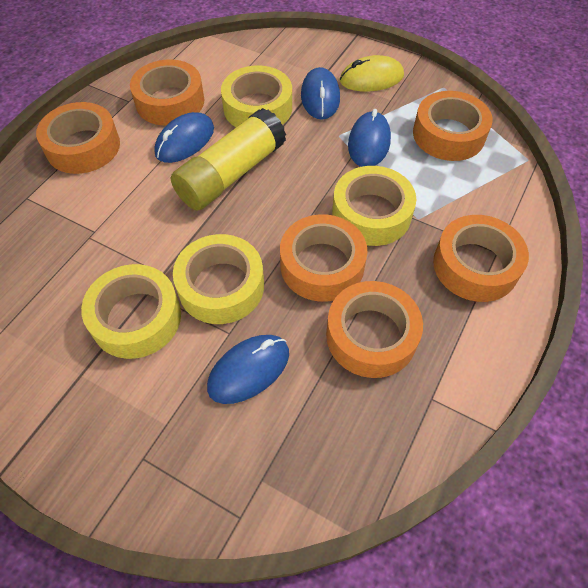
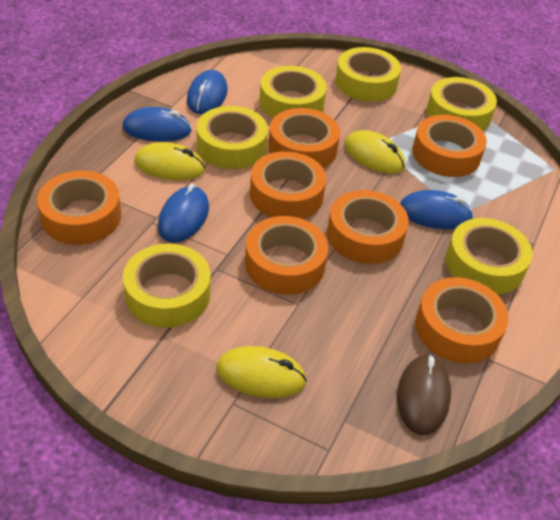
brown mouse: none = 0 -> [397,354,451,435] = 1
orange tape: [36,102,120,174] [130,59,204,126] [280,214,367,302] [326,281,423,378] [413,91,493,161] [433,215,529,302] = 6 -> [37,171,121,245] [245,216,328,295] [250,151,326,219] [268,108,340,168] [327,190,409,264] [412,115,487,177] [415,277,509,364] = 7
yellow glue stick: [171,108,286,211] = 1 -> none = 0
yellow mouse: [340,55,404,92] = 1 -> [134,142,205,180] [216,346,307,398] [344,130,405,174] = 3
yellow tape: [81,264,181,359] [173,234,264,324] [221,65,292,127] [332,166,416,246] = 4 -> [123,244,211,328] [197,106,268,169] [259,66,327,118] [335,47,401,102] [427,77,497,131] [446,218,533,295] = 6

